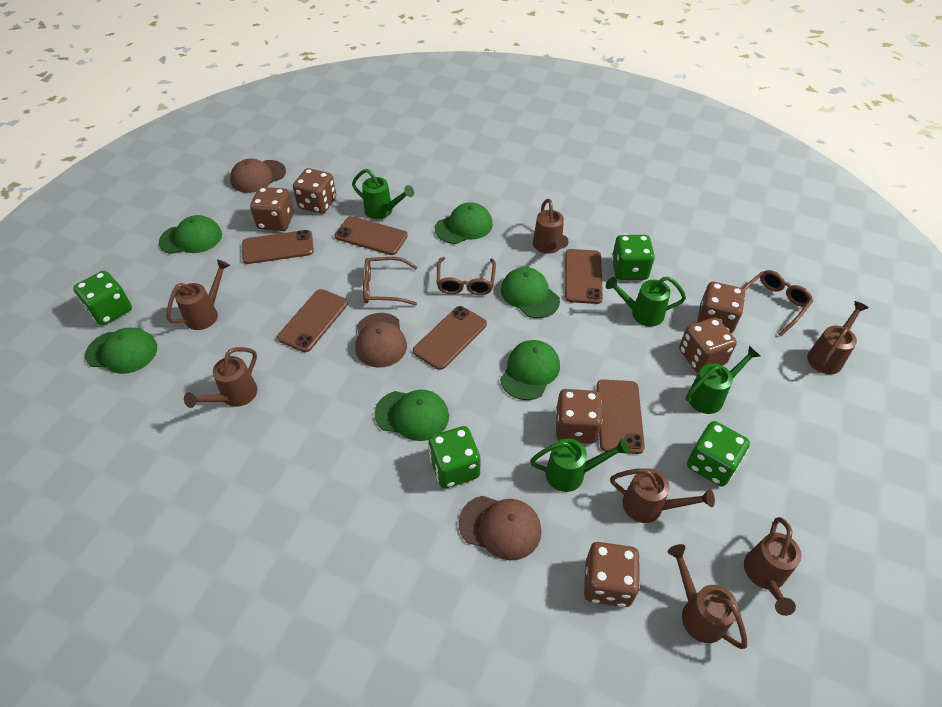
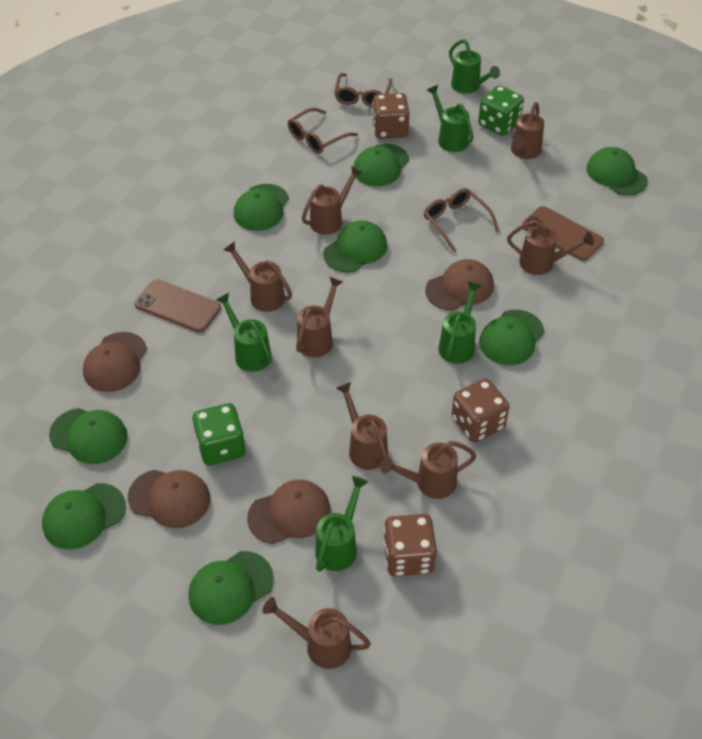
brown cap: [230,159,286,193] [355,313,407,368] [459,496,542,560] = 3 -> [83,332,147,392] [128,470,210,528] [247,480,331,544] [425,259,494,311] = 4
brown dice: [250,187,294,231] [293,168,336,214] [556,389,602,444] [584,542,640,607] [679,317,737,373] [697,282,745,334] = 6 -> [372,93,409,139] [384,514,437,577] [451,378,510,443] = 3
brown phone: [242,230,314,264] [277,289,348,352] [334,216,408,255] [413,306,487,370] [565,249,603,304] [596,380,645,454] = 6 -> [134,279,221,333] [522,206,604,261] = 2
brown watering can: [166,259,230,330] [184,347,257,408] [533,199,568,254] [610,468,715,523] [668,544,747,649] [744,517,802,616] [807,301,869,374] = 7 -> [224,241,292,312] [262,597,371,669] [296,277,343,357] [302,166,362,235] [336,382,388,470] [380,441,476,499] [507,220,594,275] [511,102,544,159] = 8
green cap: [85,328,157,374] [159,215,222,254] [374,390,449,441] [435,202,493,244] [500,340,560,400] [501,267,560,318] = 6 -> [42,483,126,550] [49,408,128,464] [188,551,274,625] [234,184,289,231] [323,220,387,272] [353,144,409,186] [479,310,544,365] [586,147,648,195] = 8
green dice: [73,271,132,325] [428,426,481,488] [612,235,655,280] [687,421,750,487] = 4 -> [192,403,246,466] [478,85,524,136] = 2
green watering can: [352,169,414,219] [530,438,629,492] [606,276,686,327] [686,346,760,414] = 4 -> [216,293,272,372] [315,476,368,572] [427,85,474,152] [439,282,482,364] [449,39,500,94] = 5

